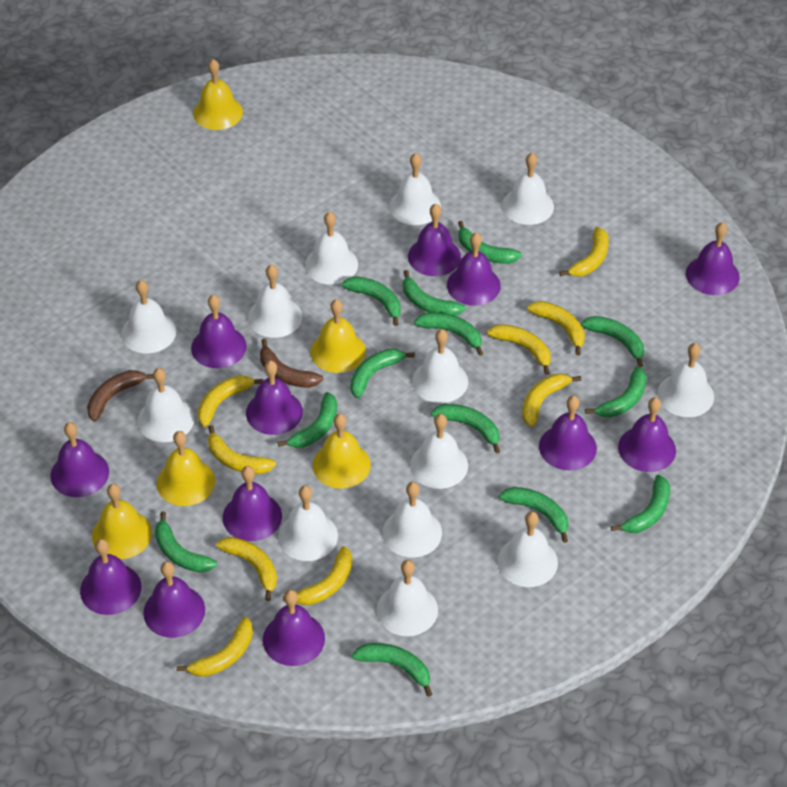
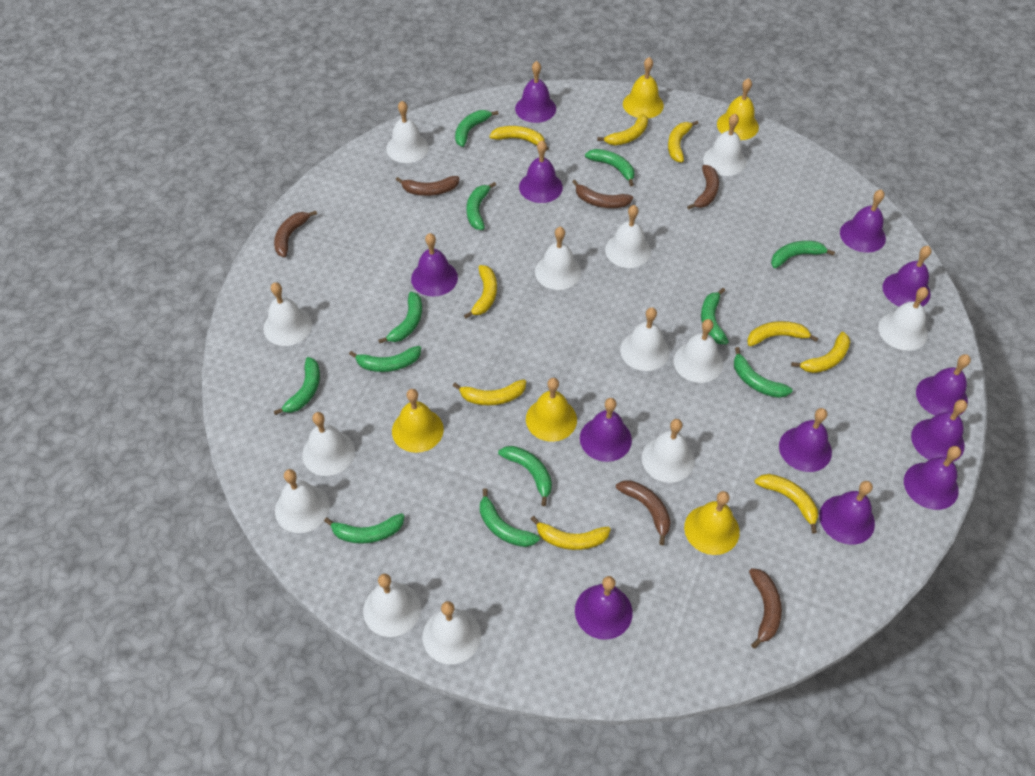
brown banana: [87,370,154,422] [260,339,323,388] = 2 -> [274,211,317,257] [396,176,459,196] [572,180,633,208] [616,480,671,545] [687,165,719,209] [749,568,782,649] = 6
green banana: [155,511,217,573] [278,392,337,448] [342,276,401,326] [350,348,415,399] [352,643,432,697] [403,270,466,316] [414,312,483,356] [431,404,500,453] [458,221,522,264] [499,487,568,543] [581,316,644,367] [585,366,647,418] [611,475,670,533] = 13 -> [274,357,320,415] [324,513,404,544] [349,346,421,372] [378,292,422,343] [455,110,498,147] [467,182,496,230] [480,488,540,547] [498,446,552,506] [585,149,634,186] [701,288,729,344] [734,347,793,398] [771,241,835,268] = 12

